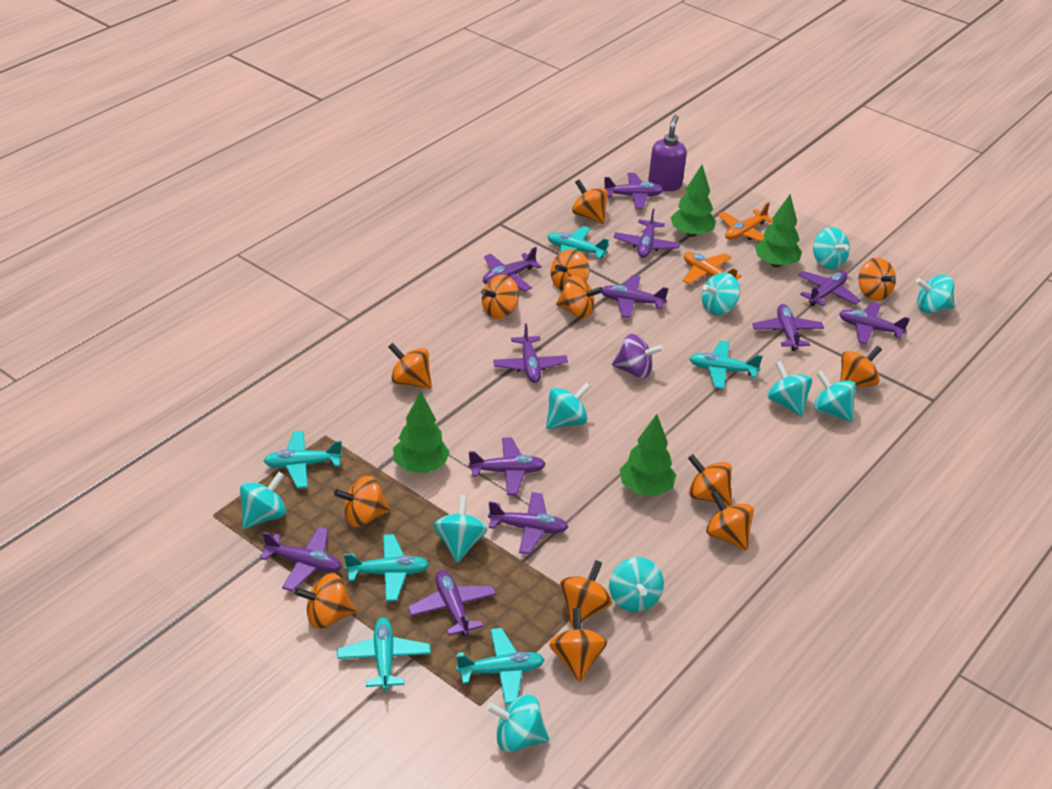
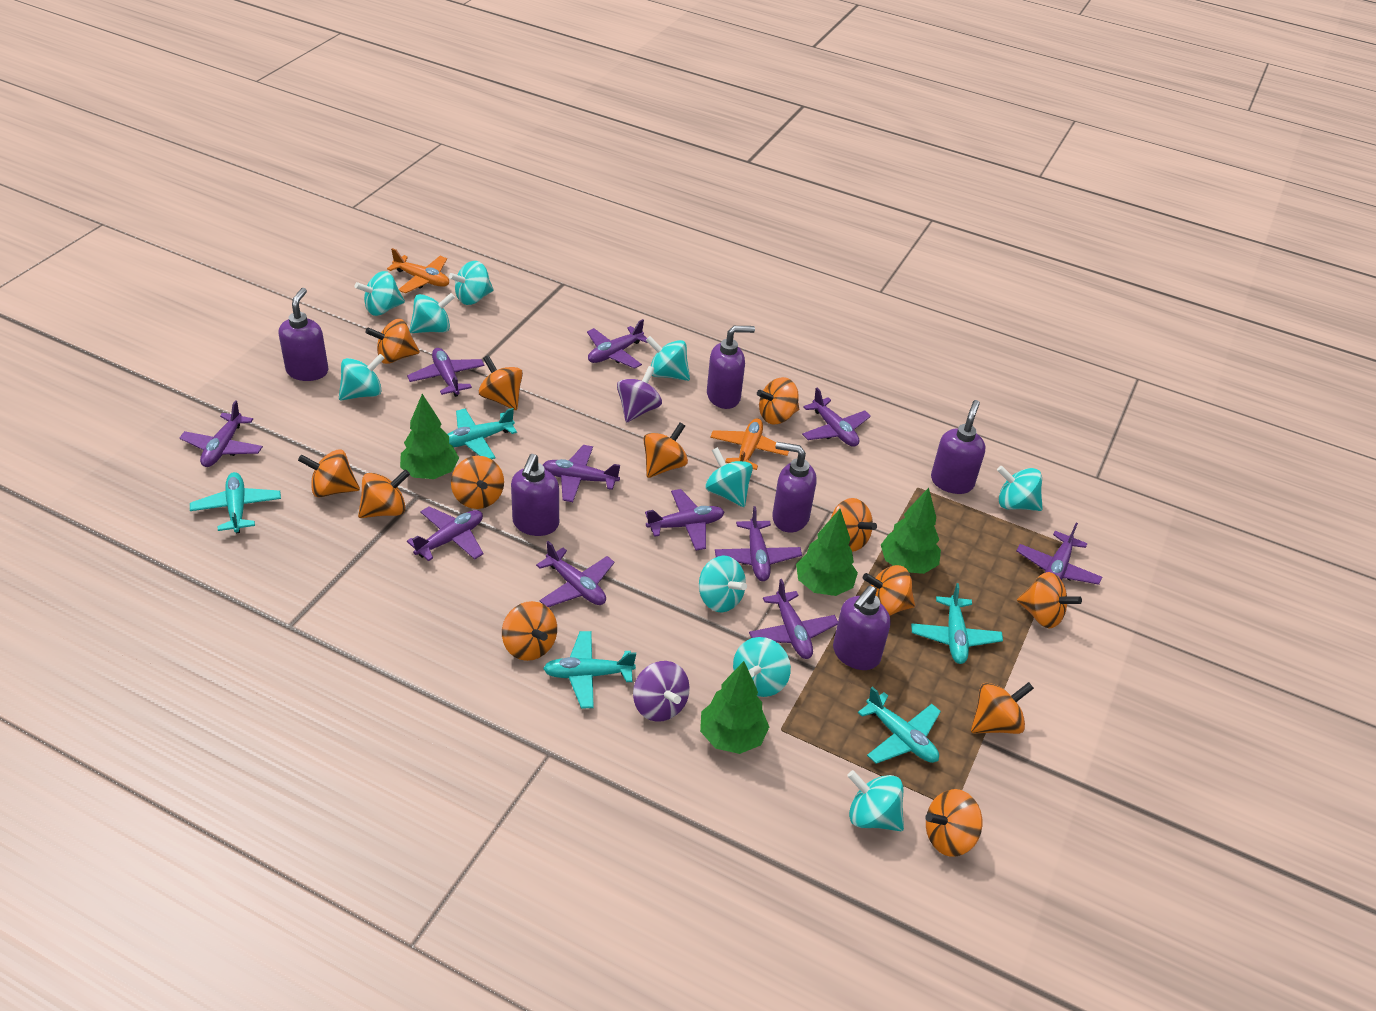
purple plane: [260,526,342,591] [408,570,496,636] [468,438,546,495] [483,247,542,291] [488,492,568,555] [493,323,568,383] [602,275,669,318] [604,173,663,209] [614,209,680,258] [752,304,824,351] [798,271,861,307] [839,302,910,344] = 12 -> [180,400,263,467] [407,348,485,397] [407,507,483,561] [536,541,615,607] [543,445,620,502] [587,319,647,369] [645,489,724,551] [715,506,802,581] [749,579,838,659] [802,388,871,447] [1016,523,1102,585] = 11
purple soap dispenser: [648,115,687,191] = 1 -> [279,288,329,381] [511,454,559,536] [707,326,755,409] [772,442,816,532] [833,586,891,670] [931,400,985,494] = 6
purple spinning top: [612,334,663,378] = 1 -> [617,366,662,422] [633,661,690,722] = 2
turquoise plane: [264,431,342,489] [337,618,431,691] [344,534,429,601] [456,628,545,704] [547,226,609,259] [689,341,763,389] = 6 -> [190,472,281,533] [448,408,517,459] [543,631,636,708] [858,687,941,764] [911,583,1003,664] = 5

